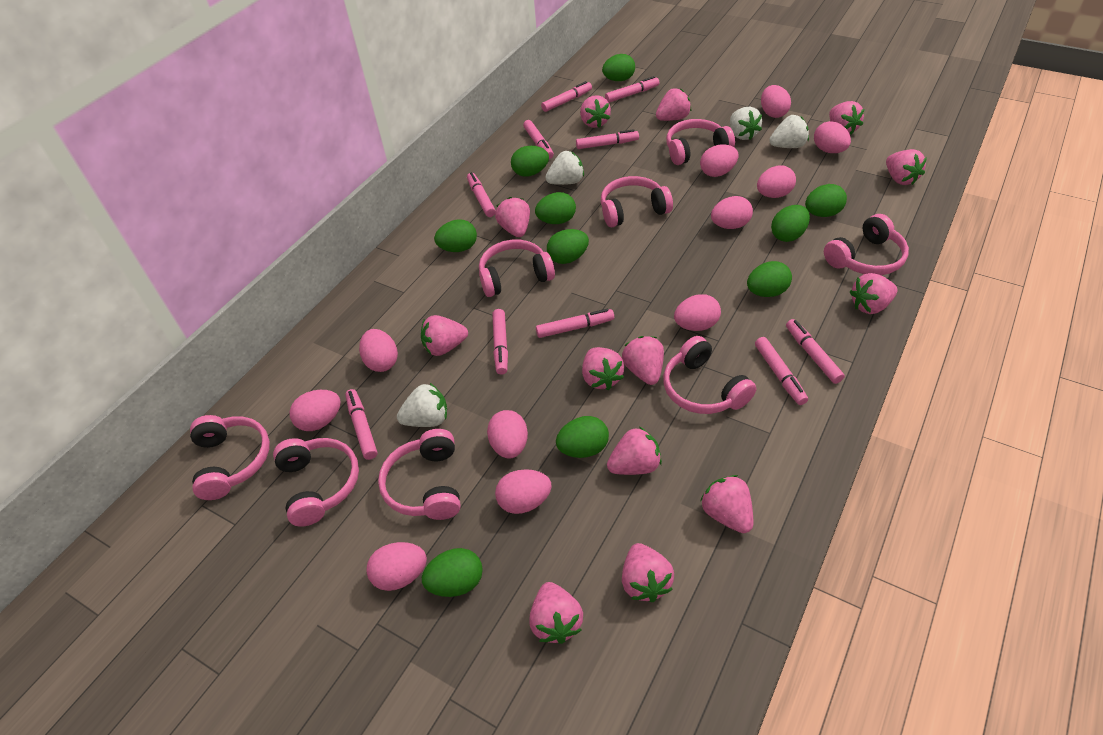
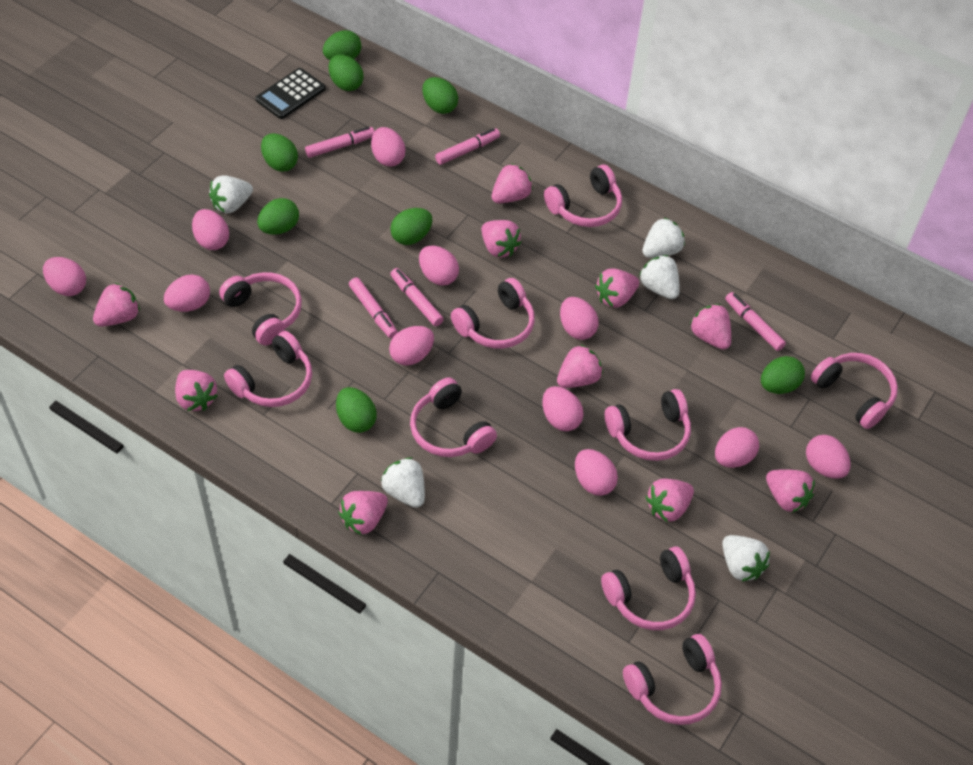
black calculator: none = 0 -> [255,68,326,119] = 1
green egg: [422,548,483,597] [434,219,477,252] [511,146,549,177] [535,192,576,224] [547,229,589,264] [556,416,609,458] [602,54,635,81] [747,261,792,297] [771,205,810,242] [805,184,847,217] = 10 -> [257,198,299,235] [261,133,298,172] [323,30,362,60] [329,54,364,91] [336,387,377,433] [390,208,432,245] [422,77,458,114] [761,356,805,394] = 8
pink headphones: [190,415,270,500] [273,438,359,527] [378,429,461,520] [479,240,555,297] [601,176,673,227] [663,336,756,414] [666,119,735,165] [824,214,909,275] = 8 -> [219,272,302,345] [224,331,312,407] [410,378,497,457] [451,278,535,349] [544,165,622,227] [601,546,696,630] [605,389,691,461] [623,634,722,725] [811,353,898,429] = 9
pink marker: [345,389,377,460] [467,172,496,217] [492,309,508,375] [523,120,554,159] [536,309,614,338] [541,81,592,112] [576,129,639,149] [605,76,659,103] [755,337,808,405] [786,319,845,384] = 10 -> [305,127,375,158] [349,277,398,338] [390,268,444,326] [435,128,500,165] [725,292,786,351] = 5
pink strawberry: [421,315,468,356] [495,197,530,237] [529,582,583,644] [580,95,611,128] [582,347,624,390] [607,427,662,475] [622,336,664,385] [622,543,674,602] [656,88,691,121] [700,475,753,533] [829,101,864,135] [850,273,898,314] [886,149,927,185] = 13 -> [93,283,140,327] [175,370,218,411] [338,491,388,535] [481,220,522,258] [492,164,533,203] [557,344,603,388] [595,269,639,308] [645,479,694,522] [690,304,731,350] [766,469,815,513] = 10
white strawberry: [397,383,447,427] [545,151,584,185] [730,107,762,140] [769,115,809,148] = 4 -> [209,175,253,214] [381,457,425,508] [639,255,680,299] [642,218,685,258] [722,535,770,582] = 5

